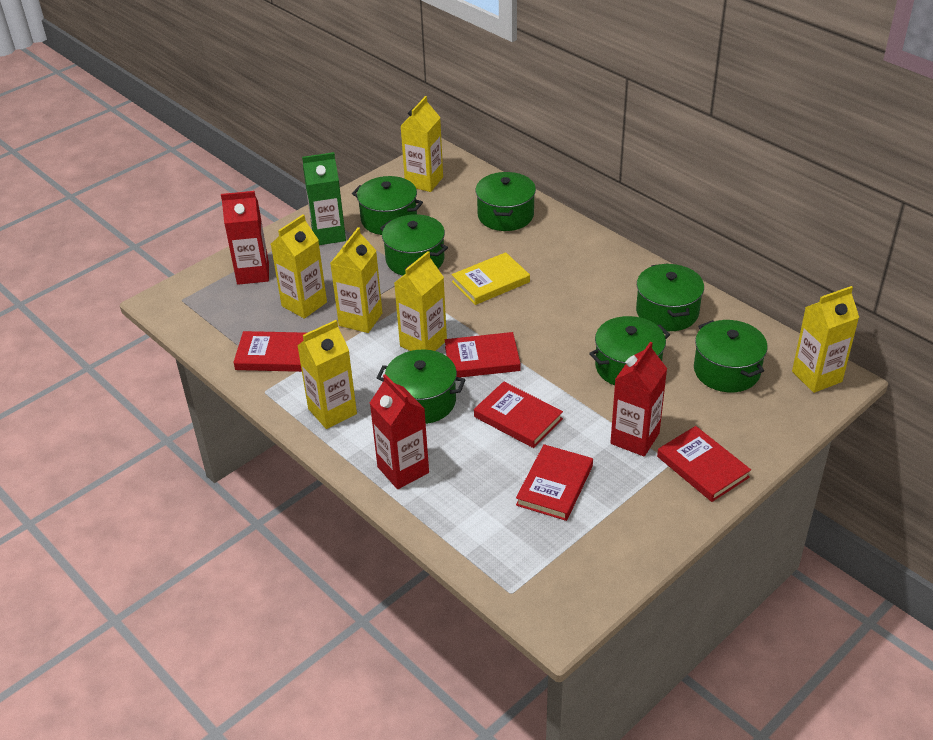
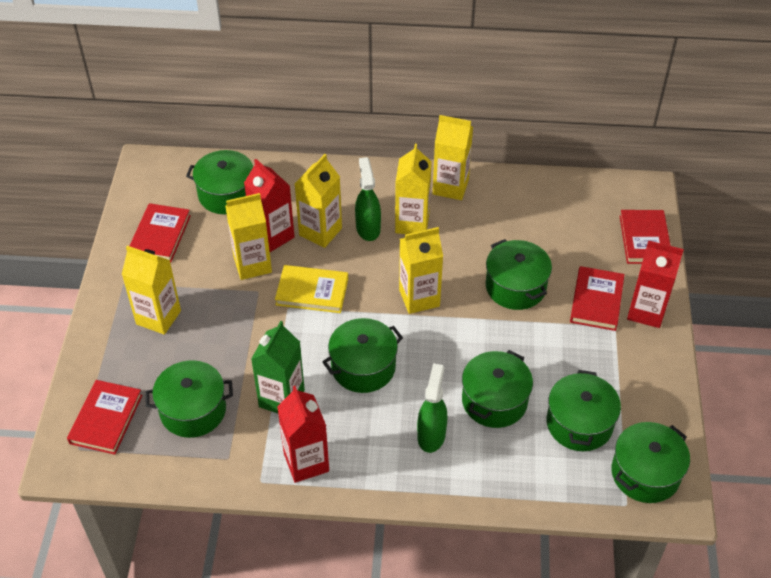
green spray bottle: none = 0 -> [355,157,381,241] [417,363,448,453] = 2
red book: [233,331,306,372] [445,332,520,377] [474,381,563,448] [516,444,593,521] [657,426,751,502] = 5 -> [67,380,143,455] [130,203,191,262] [570,266,625,331] [620,210,671,264] = 4

